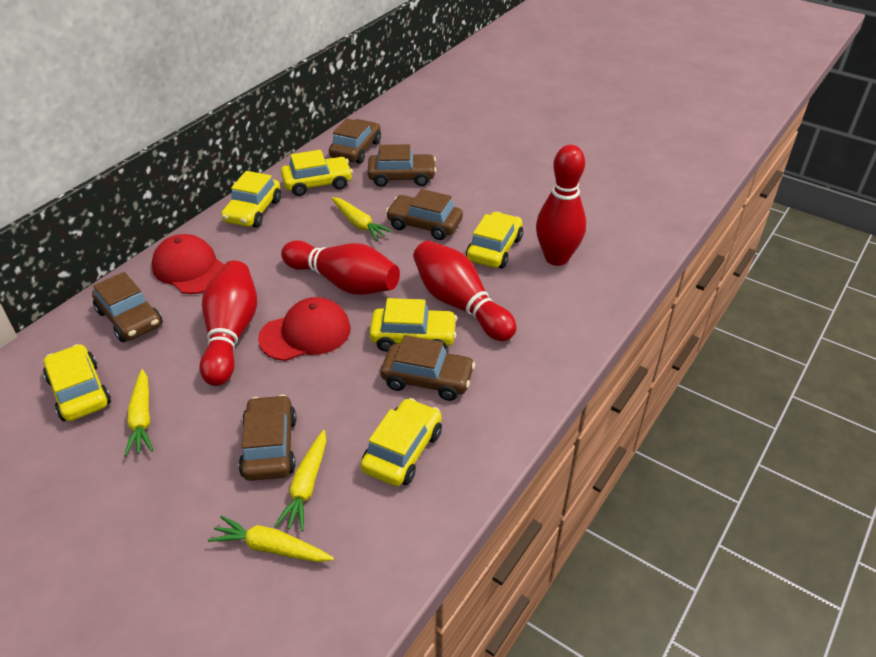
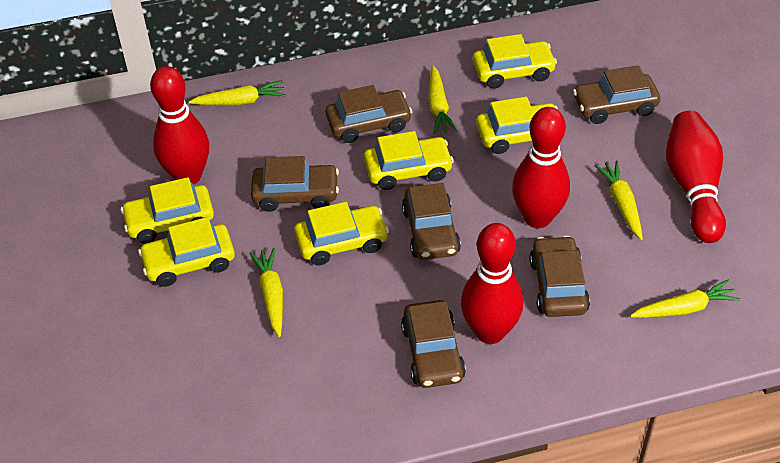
red cap: [152,234,224,294] [258,297,351,361] = 2 -> none = 0
yellow carrot: [124,369,153,457] [208,515,334,562] [274,430,326,531] [332,197,393,241] = 4 -> [189,80,286,105] [249,248,283,337] [428,66,457,134] [594,160,643,240] [630,280,740,318] = 5

